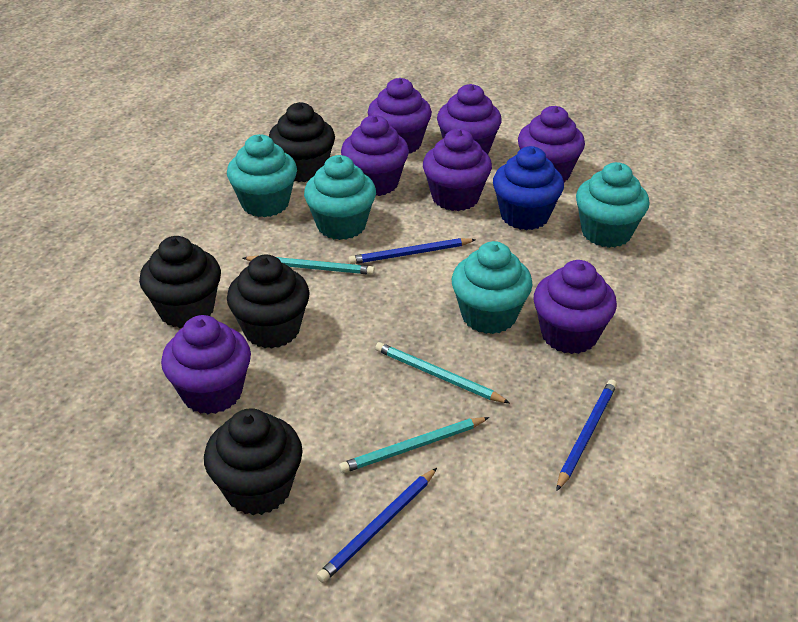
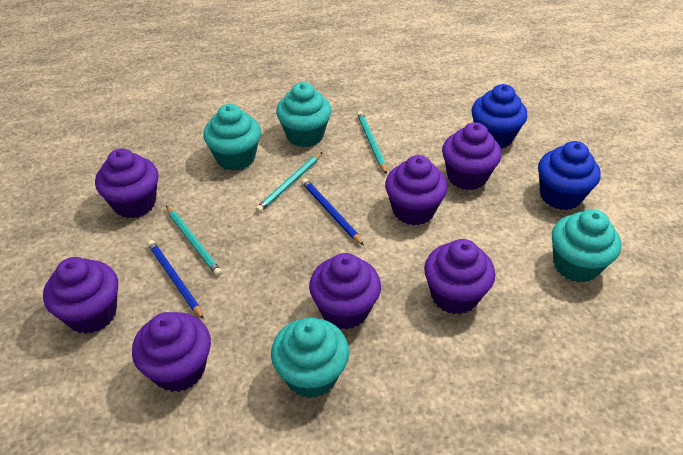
black cupcake: [139,236,221,328] [204,408,303,515] [227,255,310,349] [269,102,335,182] = 4 -> none = 0
blue cupcake: [493,146,564,230] = 1 -> [471,84,527,149] [538,141,600,210] = 2
blue pencil: [317,468,437,583] [348,238,476,264] [556,380,617,491] = 3 -> [147,240,204,319] [302,178,364,245] = 2

